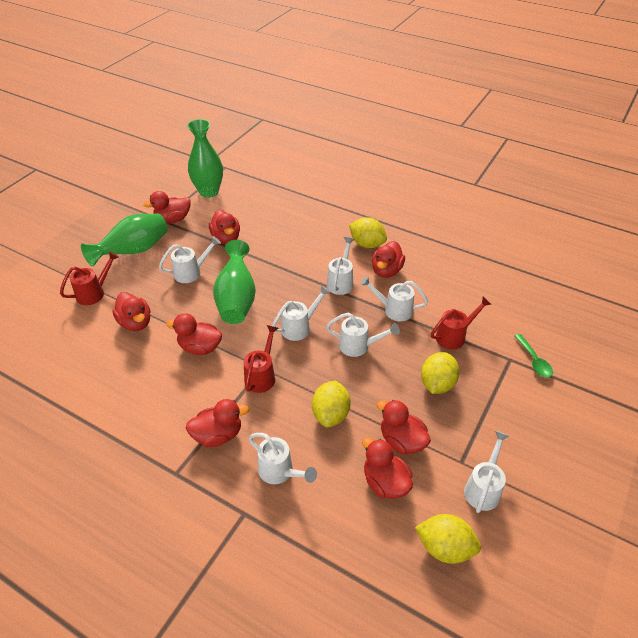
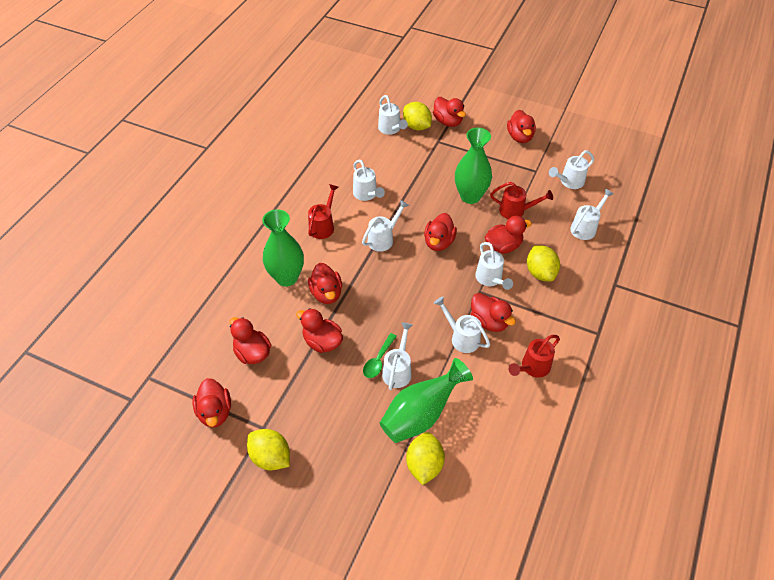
red duck: [112,292,150,331] [143,191,191,223] [166,313,222,355] [186,399,249,447] [209,210,240,244] [362,437,413,499] [372,241,405,278] [377,400,431,454] = 8 -> [192,378,231,427] [229,317,271,364] [296,308,343,353] [308,263,342,304] [424,213,457,251] [433,97,466,127] [471,293,516,332] [485,216,532,254] [507,110,536,143] = 9
white watering can: [159,236,221,283] [249,433,317,484] [272,285,331,341] [326,313,400,357] [327,237,354,295] [360,276,428,321] [464,431,509,513] = 7 -> [353,159,385,201] [362,200,409,252] [378,95,408,135] [382,322,412,390] [434,297,490,353] [475,242,513,290] [549,150,594,189] [570,189,614,240] = 8

